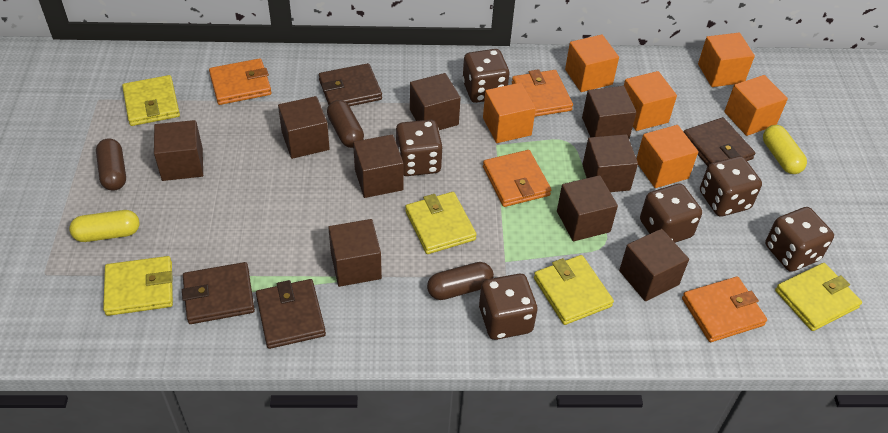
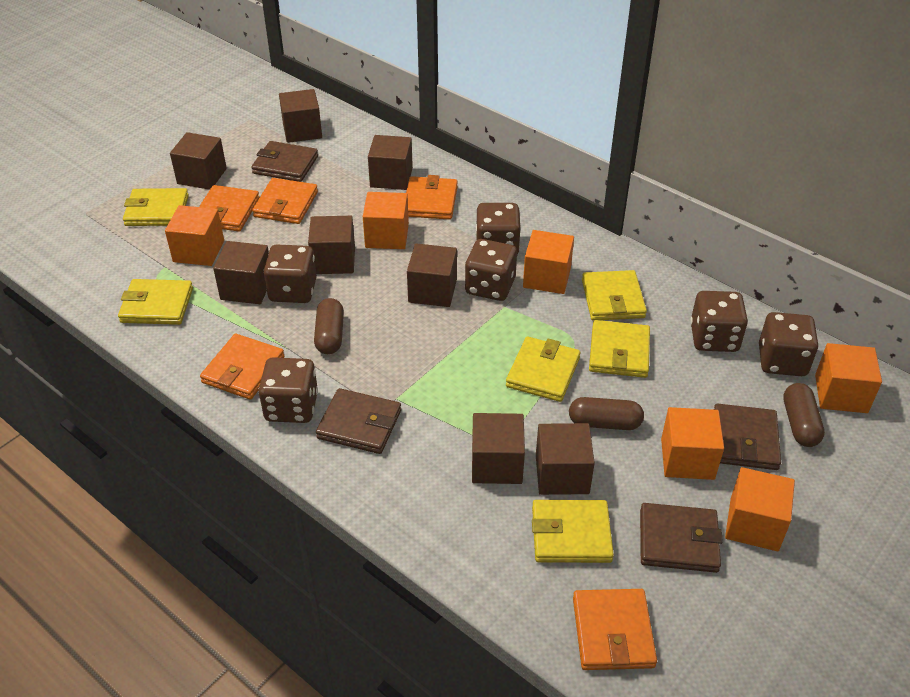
brown cube: [154,120,203,181] [278,96,330,159] [328,219,382,287] [353,135,404,198] [410,73,461,130] [557,175,618,241] [582,86,637,139] [582,134,638,192] [619,229,689,301] = 9 -> [170,132,227,190] [213,241,269,304] [279,89,322,143] [308,216,355,274] [368,135,413,190] [407,243,457,307] [472,413,525,484] [536,423,595,495] = 8
orange wallet: [209,58,272,105] [483,150,551,207] [512,69,573,117] [682,276,767,342] = 4 -> [199,185,260,231] [200,334,284,400] [252,178,318,224] [406,175,458,220] [573,589,657,670] = 5
yellow capsule: [69,210,140,242] [763,125,807,174] = 2 -> none = 0
yellow wallet: [103,256,173,316] [122,75,180,126] [405,192,477,254] [534,255,614,325] [775,263,862,331] = 5 -> [118,279,193,325] [123,188,189,226] [506,337,581,402] [532,500,614,563] [582,270,647,321] [589,320,650,378] = 6

